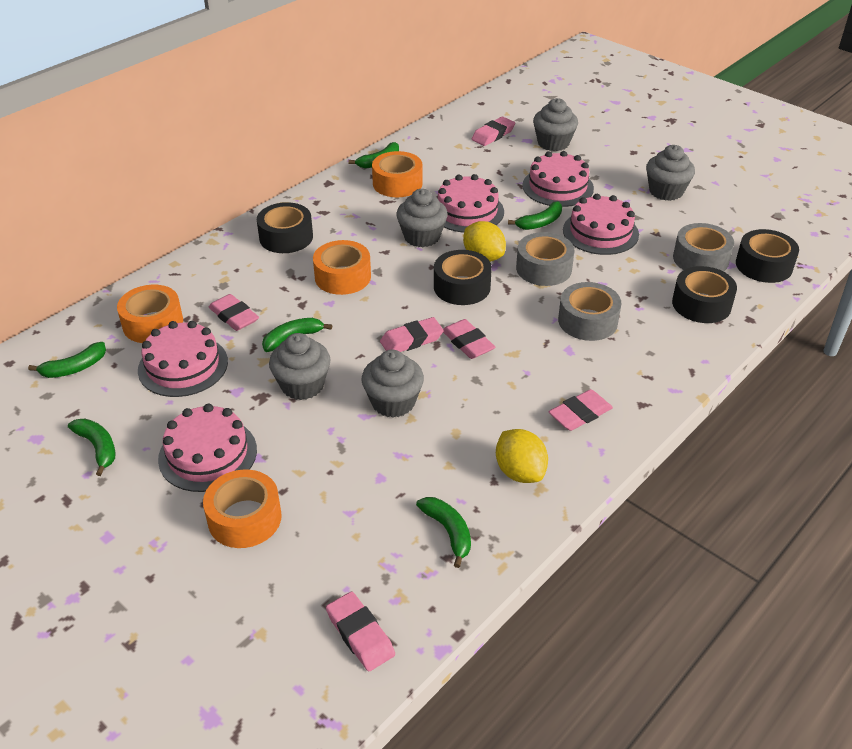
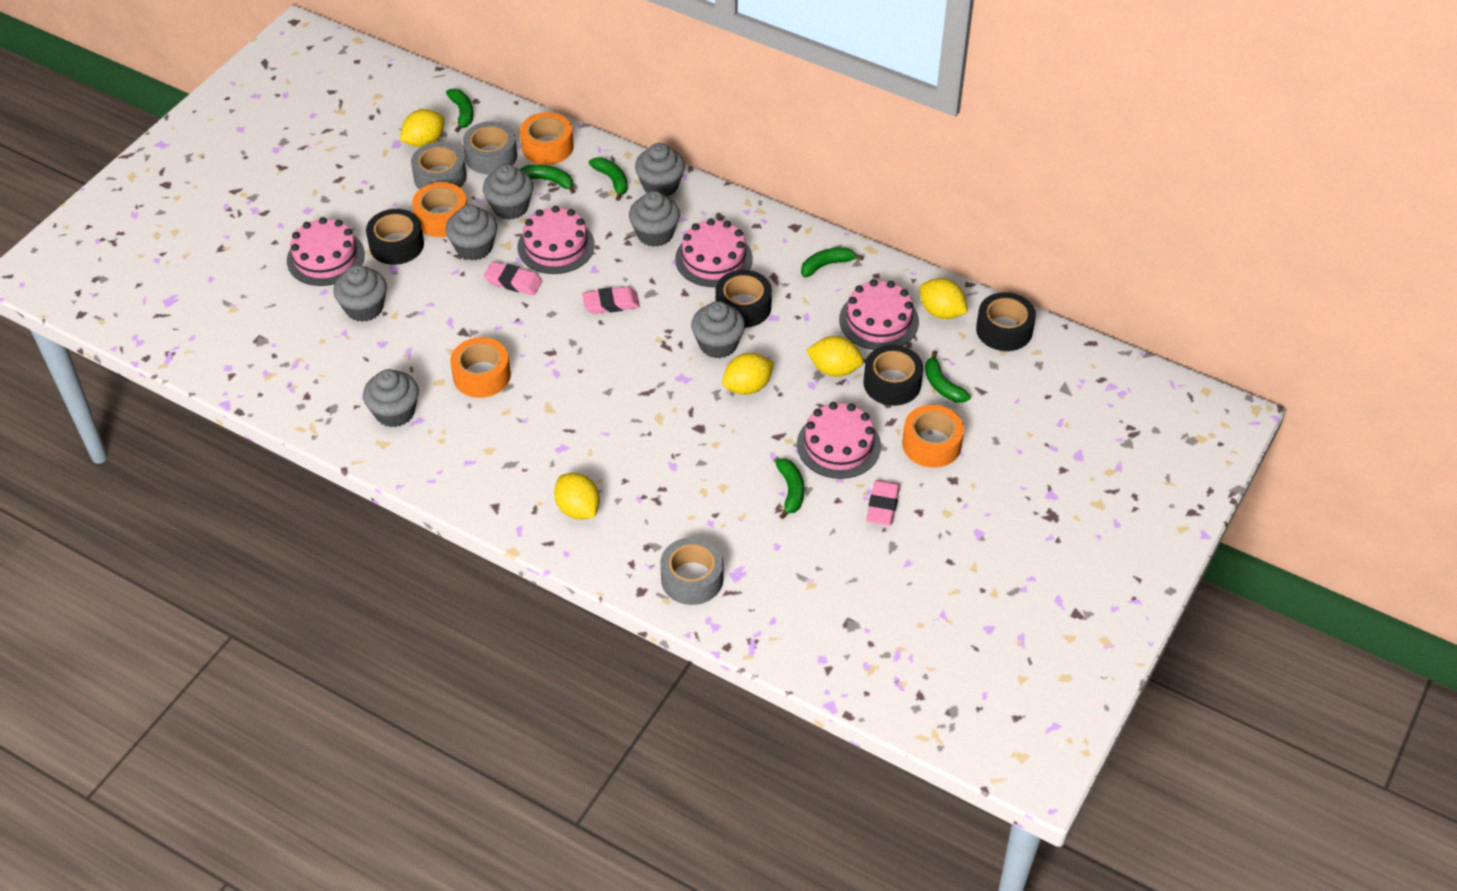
grey cupcake: [269,333,331,400] [361,350,424,418] [397,189,448,247] [533,98,578,151] [646,145,695,201] = 5 -> [333,265,387,322] [363,369,419,427] [446,204,497,261] [483,164,533,220] [629,191,680,247] [635,143,685,197] [691,301,745,358] = 7
pink eraser: [209,294,259,331] [326,591,395,671] [380,317,444,352] [443,319,495,359] [471,117,515,146] [549,389,613,431] = 6 -> [484,261,542,295] [582,287,640,314] [866,480,900,526] = 3
yellow lemon: [463,221,506,262] [496,429,548,483] = 2 -> [400,109,445,147] [554,473,600,519] [722,353,774,395] [806,336,863,377] [920,278,968,319] = 5

